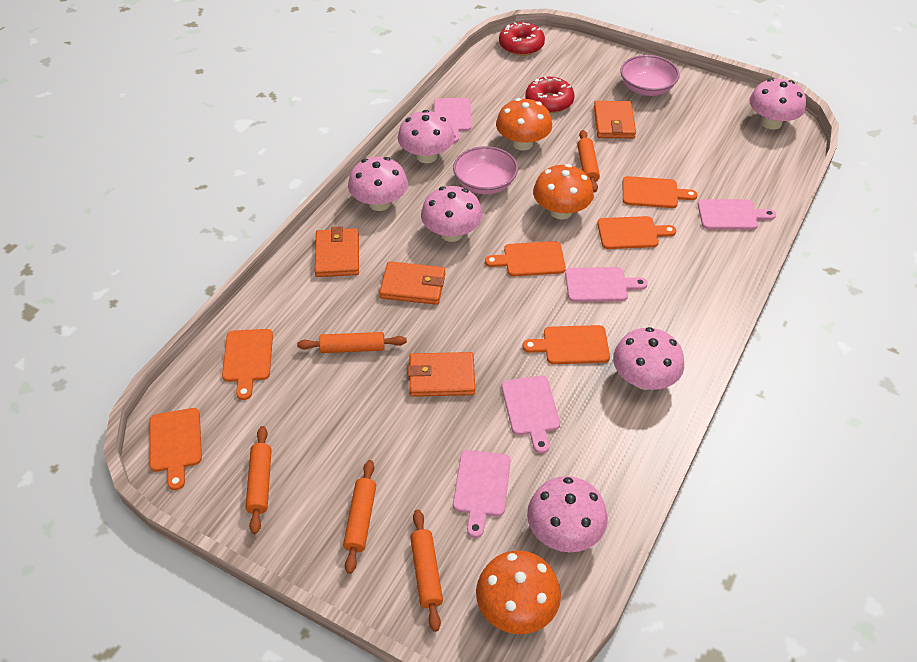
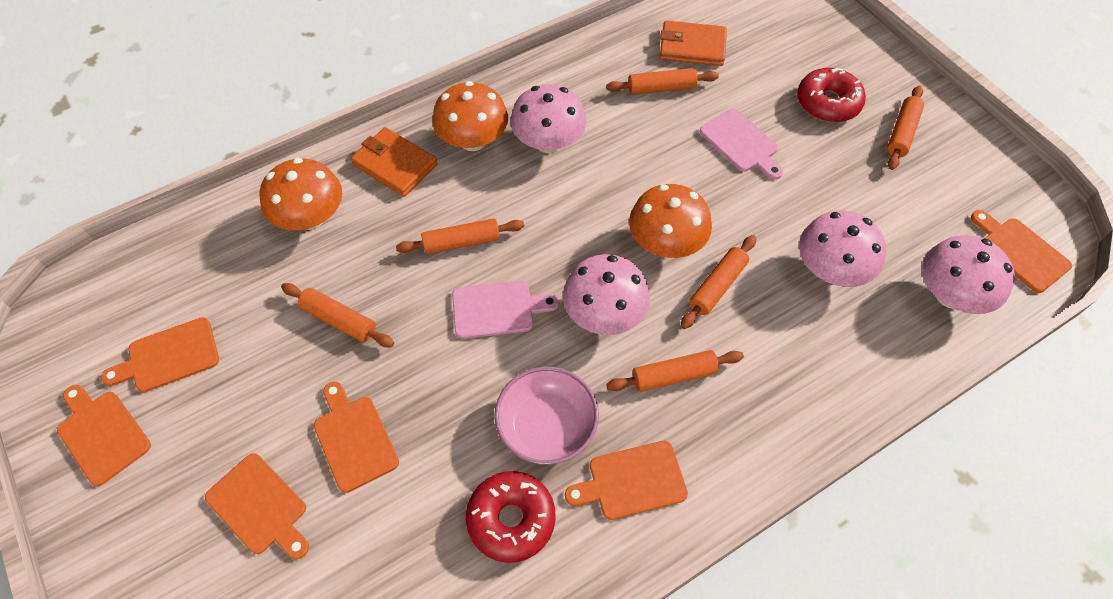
orange rolling pin: [246,426,272,534] [297,332,407,353] [343,460,376,574] [410,510,443,632] [577,130,600,193] = 5 -> [281,283,394,347] [396,218,524,254] [606,68,719,95] [606,350,744,392] [681,235,756,329] [887,86,924,170] = 6
orange wallet: [315,226,359,277] [379,261,445,305] [408,352,475,397] [594,101,636,138] = 4 -> [351,127,438,197] [660,20,727,66] = 2
pink bowl: [453,146,518,195] [620,55,680,96] = 2 -> [494,367,599,465] = 1
pink cutting board: [434,98,471,143] [453,450,511,538] [502,376,560,454] [565,267,648,302] [698,199,776,230] = 5 -> [452,280,559,339] [700,109,783,180] = 2
pink mushroom: [348,157,408,211] [398,110,455,163] [421,186,483,242] [527,476,608,552] [613,327,684,390] [749,78,806,129] = 6 -> [511,84,586,153] [563,254,650,335] [799,211,886,287] [922,235,1015,314] = 4

